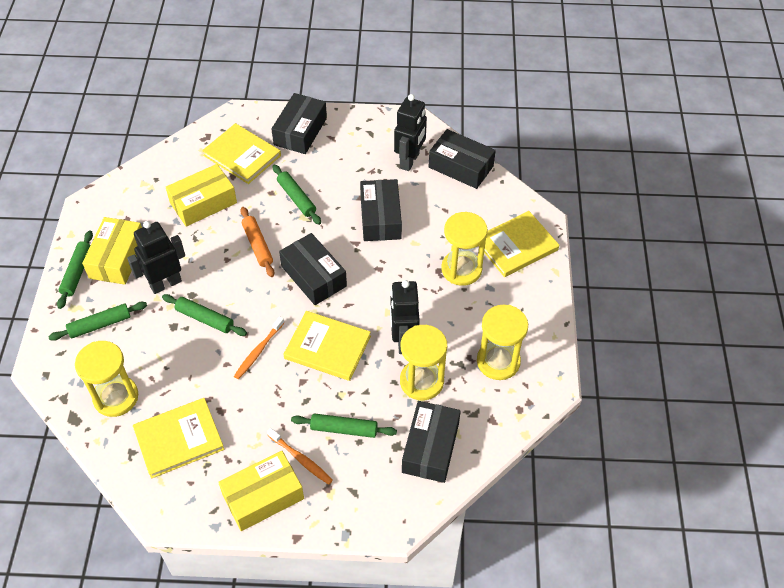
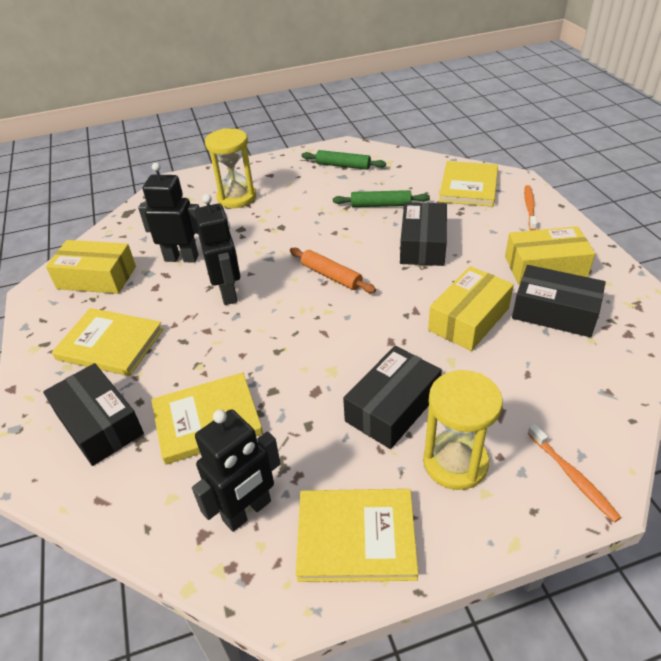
black box: [271,93,327,154] [279,233,347,305] [360,179,402,241] [402,401,461,483] [429,129,496,189] = 5 -> [43,363,144,466] [343,346,442,449] [400,202,447,266] [512,265,606,337] = 4
green rolling pin: [49,302,147,341] [57,230,93,309] [162,294,247,336] [272,165,321,225] [291,413,397,438] = 5 -> [301,150,386,170] [333,190,430,207] = 2
yellow hourglass: [75,341,138,417] [400,325,447,400] [441,212,488,286] [477,305,528,380] = 4 -> [205,128,256,208] [423,370,503,490] = 2

